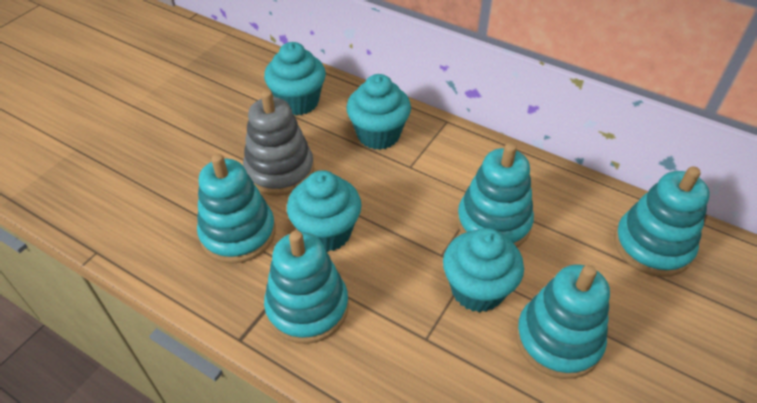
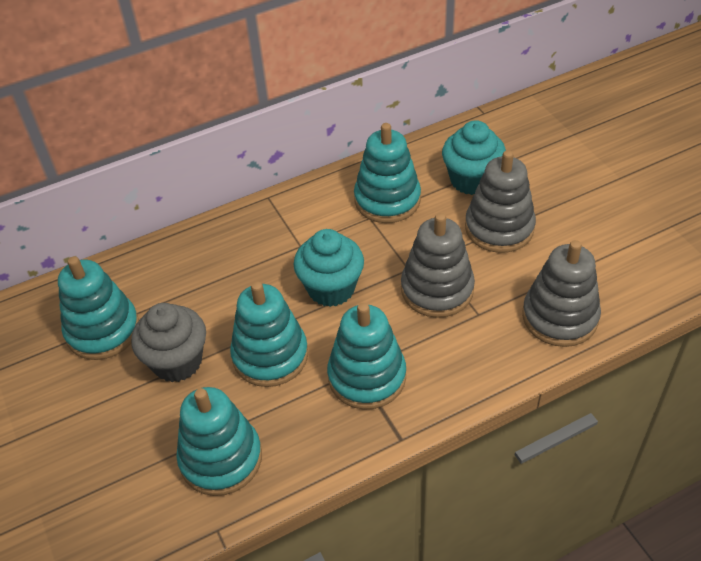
grey cupcake: none = 0 -> [131,303,206,382] = 1
grey stacking toy: [243,90,314,196] = 1 -> [401,213,475,318] [465,150,536,253] [522,240,601,347] = 3
turquoise cupcake: [264,42,326,116] [287,170,362,252] [346,74,411,150] [443,228,524,312] = 4 -> [294,229,364,307] [442,120,506,195] = 2

